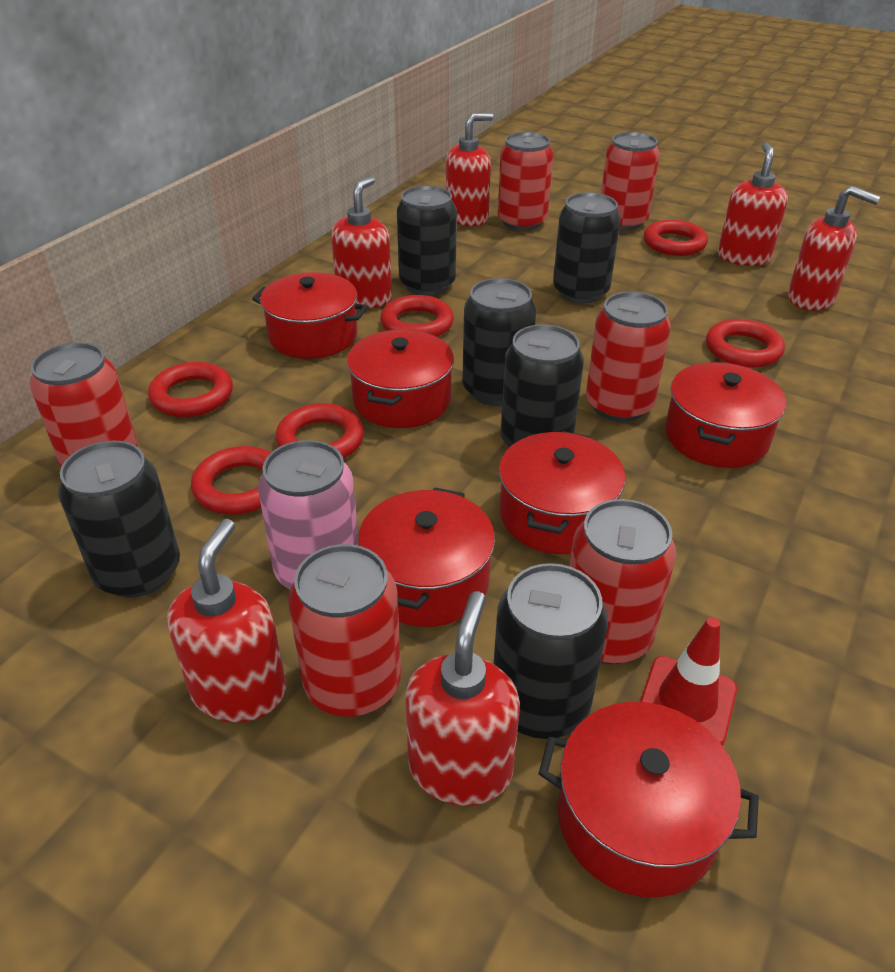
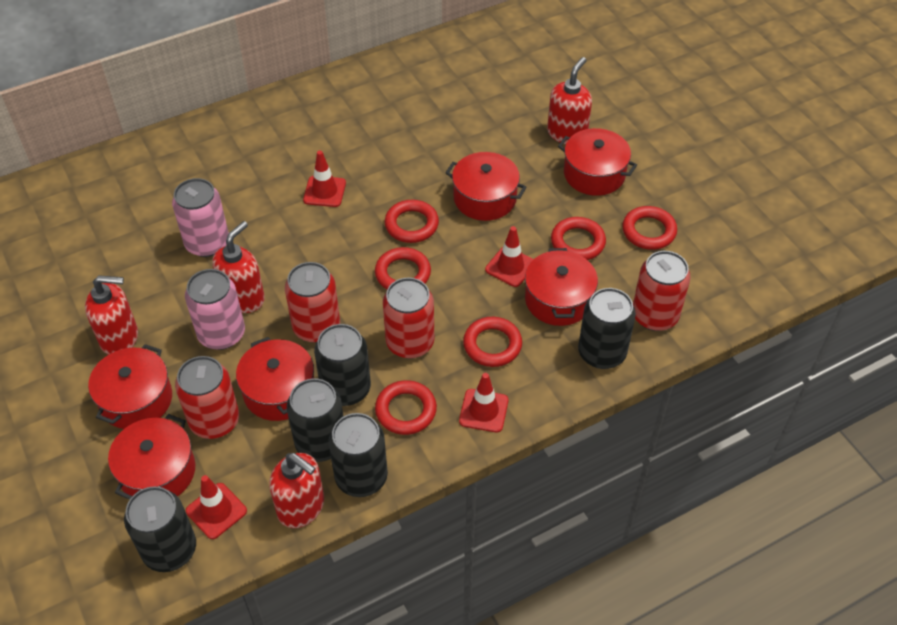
black can: [58,441,180,598] [397,185,457,295] [462,278,537,406] [494,563,608,739] [501,324,584,447] [553,192,621,303] = 6 -> [124,486,196,572] [287,378,344,462] [314,324,371,406] [329,413,388,497] [578,288,636,369] = 5
pink can: [258,440,358,589] = 1 -> [172,178,229,257] [185,269,245,350] = 2
red can: [30,342,138,467] [288,544,401,717] [498,132,553,231] [569,499,676,664] [586,292,671,422] [601,132,660,230] = 6 -> [175,356,239,439] [285,262,340,343] [383,278,434,359] [633,251,691,331] = 4
red soap dispenser: [167,519,286,722] [331,176,392,308] [405,591,520,806] [446,113,493,226] [718,142,788,266] [788,186,881,310] = 6 -> [85,275,138,355] [212,221,265,313] [269,453,324,528] [547,57,592,144] = 4
red traffic cone: [640,617,737,746] = 1 -> [186,475,247,539] [303,151,346,207] [459,373,508,433] [485,226,534,287] = 4

